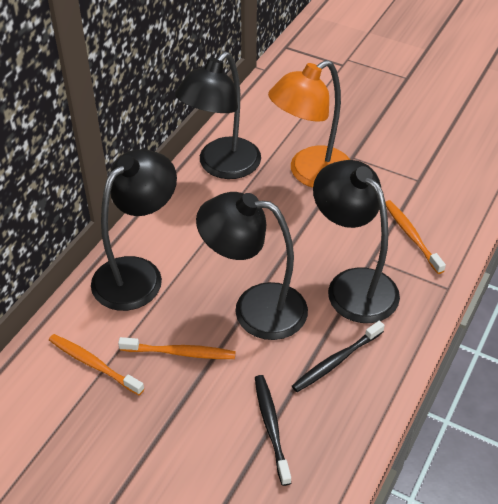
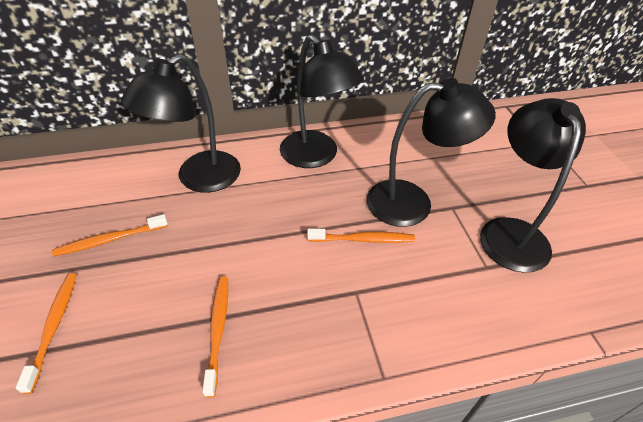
black toothbrush: [255,375,291,486] [292,321,385,392] = 2 -> none = 0
orange lamp: [268,60,350,188] = 1 -> none = 0
orange toothbrush: [49,334,144,395] [118,337,236,359] [385,200,446,274] = 3 -> [16,273,77,394] [52,214,168,256] [202,276,228,397] [307,229,415,243] = 4

